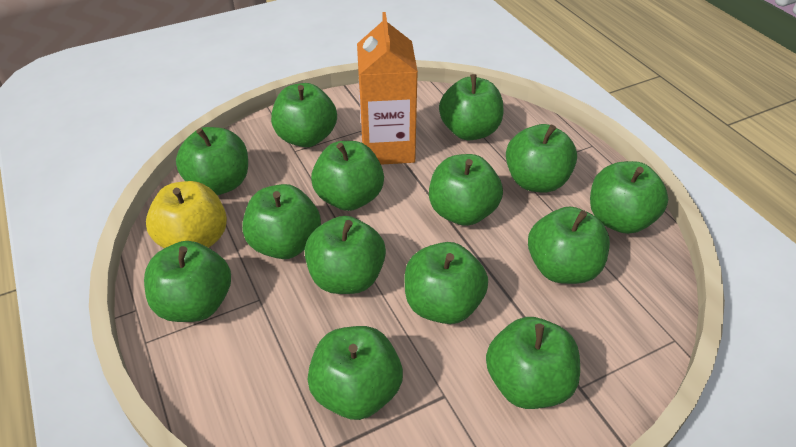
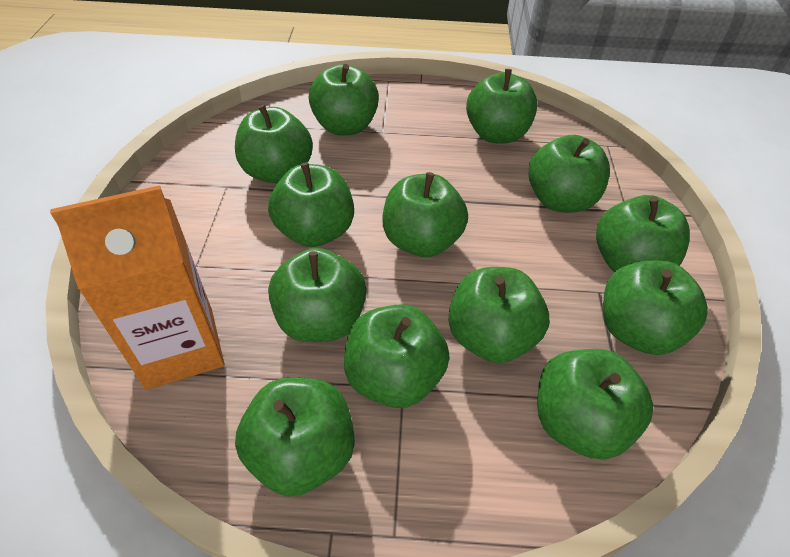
green apple: [144,241,231,322] [176,127,248,195] [242,184,321,259] [271,83,337,147] [304,216,386,294] [308,326,403,420] [311,141,384,211] [405,242,488,324] [429,154,503,226] [439,74,504,140] [486,317,580,409] [506,124,577,192] [528,206,610,284] [590,161,668,234] = 14 -> [235,105,313,183] [235,378,355,496] [268,162,354,247] [268,248,367,342] [309,64,379,135] [344,304,450,408] [383,172,468,257] [448,267,549,363] [466,69,537,144] [528,135,610,213] [537,349,653,460] [596,195,690,272] [603,261,708,355] = 13
yellow apple: [146,181,227,248] = 1 -> none = 0

